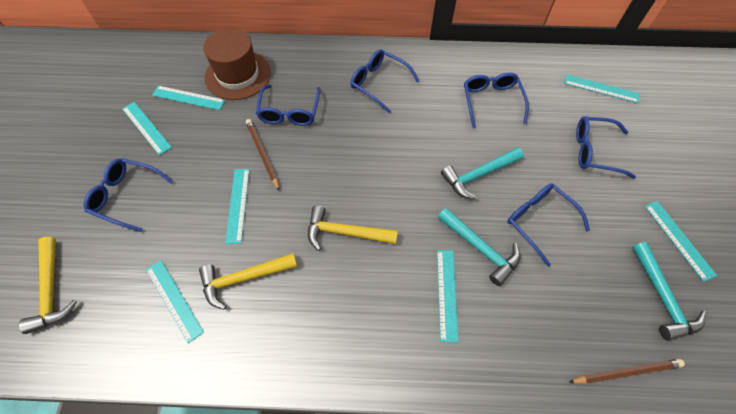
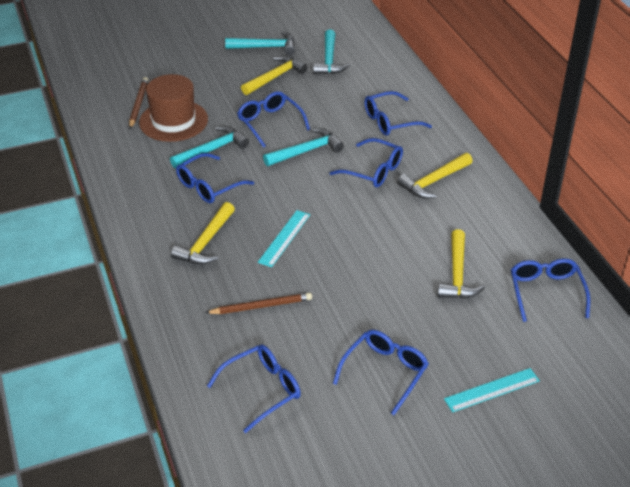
blue glasses: [84,158,173,232] [256,84,320,126] [350,49,419,113] [464,73,529,128] [507,183,590,267] [576,116,636,179] = 6 -> [176,153,254,203] [207,345,301,433] [237,91,310,148] [330,138,403,188] [333,330,429,415] [364,91,432,136] [511,258,590,322] = 7
turquoise hammer: [438,208,520,286] [441,147,524,199] [632,242,706,341] = 3 -> [170,126,249,168] [225,31,295,55] [263,128,344,166] [313,30,350,74] = 4
turquoise ruler: [122,102,172,155] [146,260,204,343] [152,86,225,110] [225,169,250,244] [437,250,458,342] [564,74,640,103] [645,201,717,282] = 7 -> [258,210,310,267] [444,368,540,412] = 2
yellow hammer: [19,237,77,334] [199,253,298,310] [308,205,398,251] = 3 -> [171,202,235,265] [241,55,307,95] [397,153,473,199] [437,229,485,298] = 4

